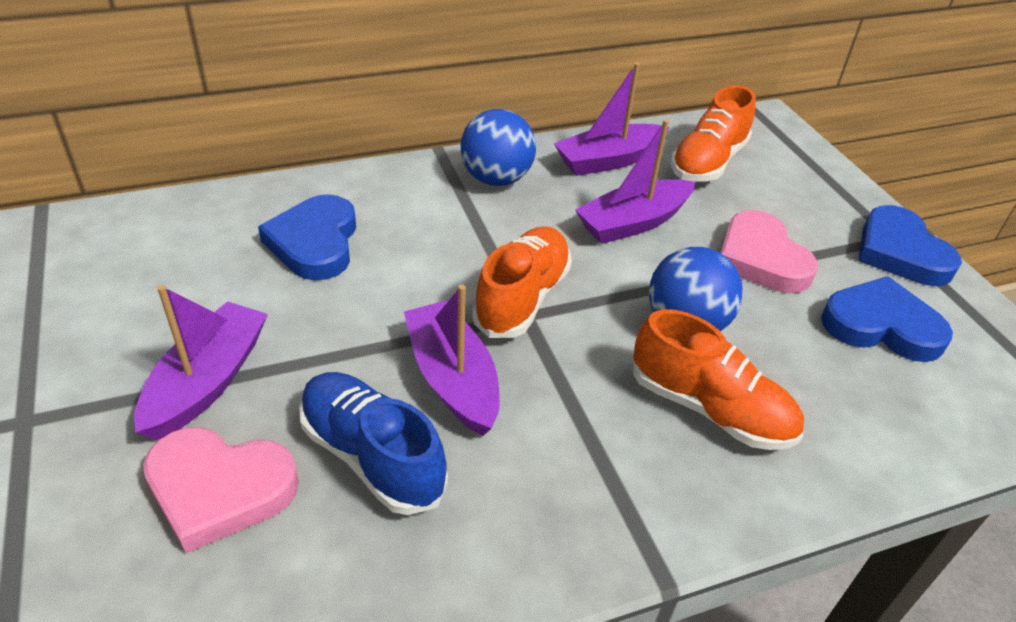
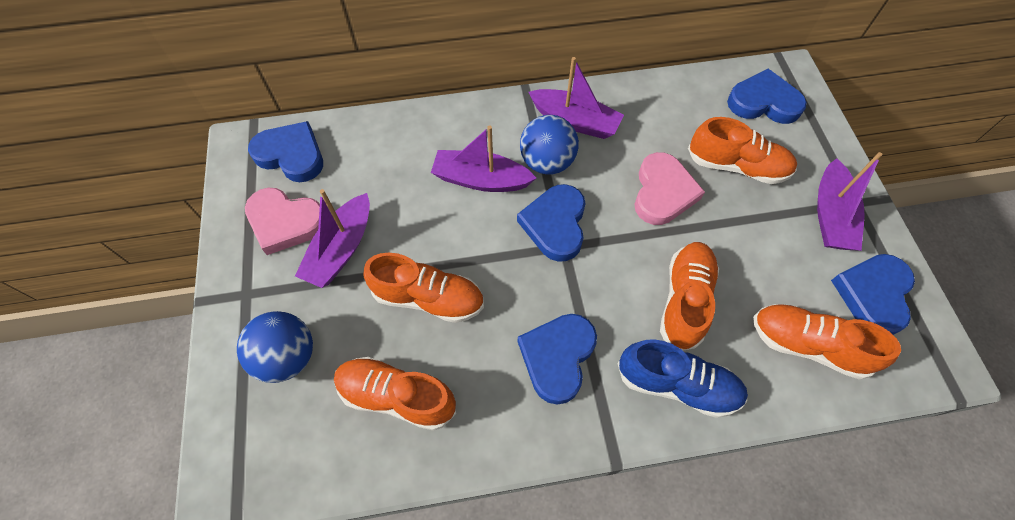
blue heart: [258,194,356,280] [821,276,953,362] [858,205,962,286] = 3 -> [248,121,323,182] [517,184,586,262] [518,314,597,405] [727,69,807,124] [831,254,915,335] = 5
orange shoe: [472,226,572,338] [633,309,804,450] [671,86,756,182] = 3 -> [334,357,456,431] [363,253,484,323] [660,242,719,351] [688,117,797,184] [753,304,901,380] = 5

